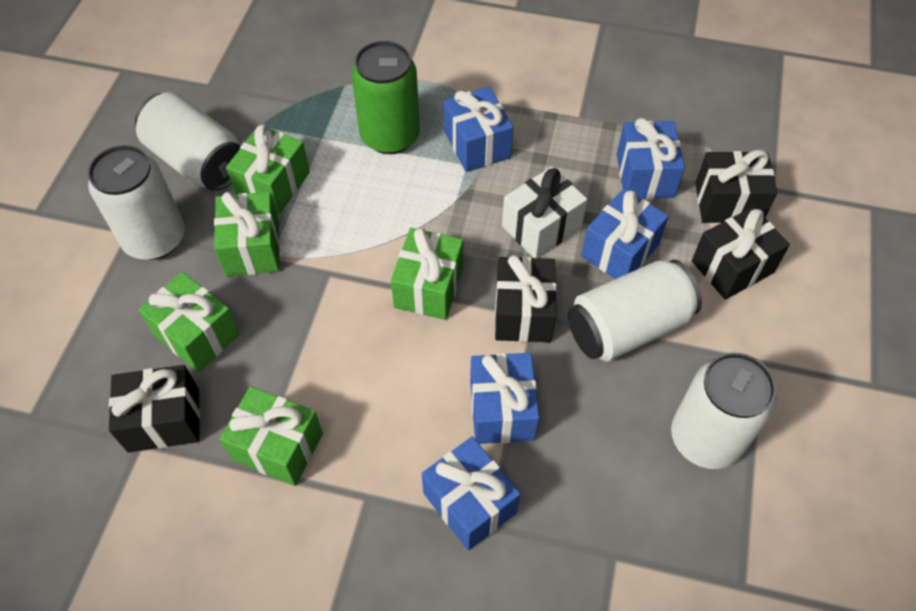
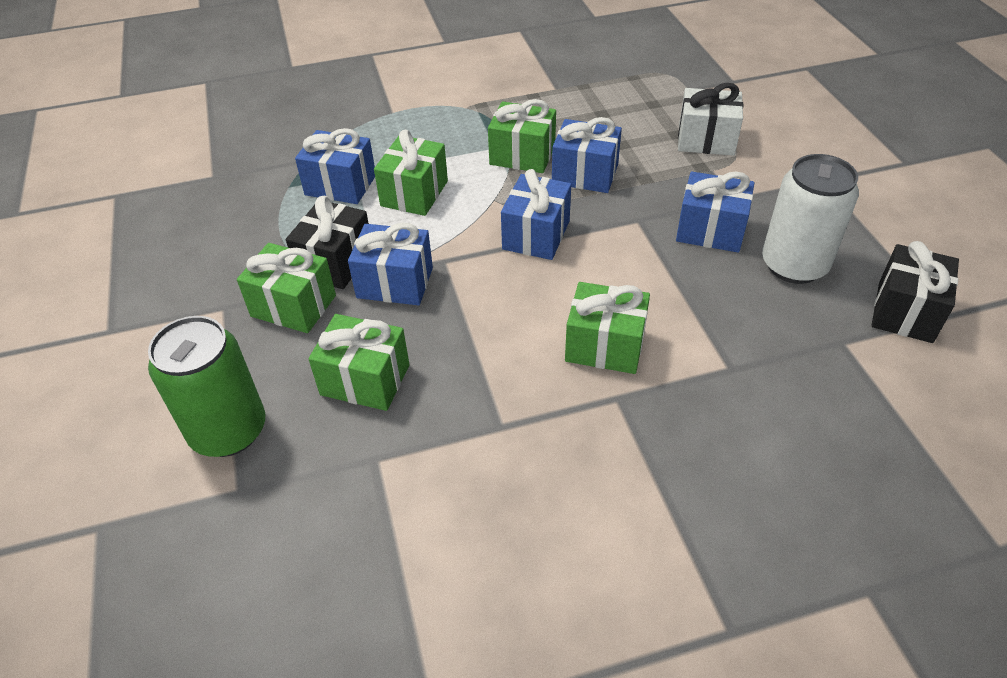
black gift: [109,365,200,452] [495,255,557,342] [692,207,790,300] [695,150,778,223] = 4 -> [286,196,369,289] [871,241,959,343] = 2
white can: [88,145,185,260] [135,92,241,191] [568,260,702,362] [671,353,777,469] = 4 -> [762,154,859,284] = 1

